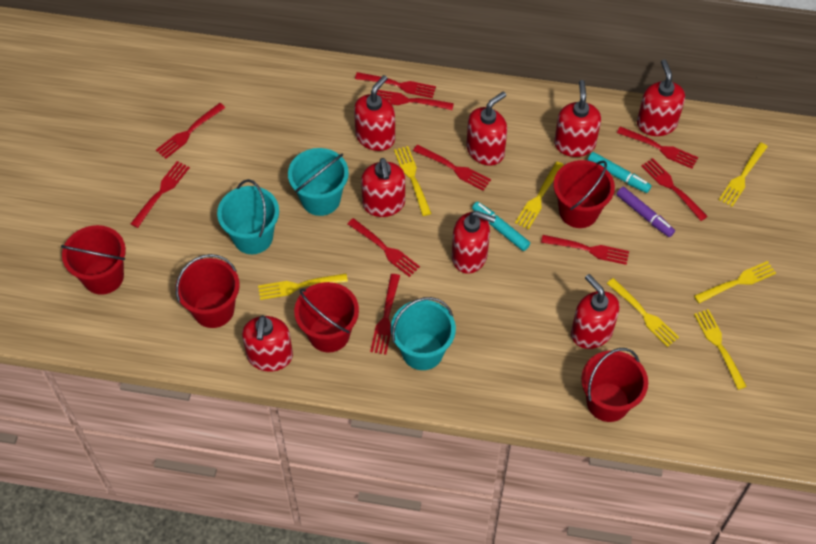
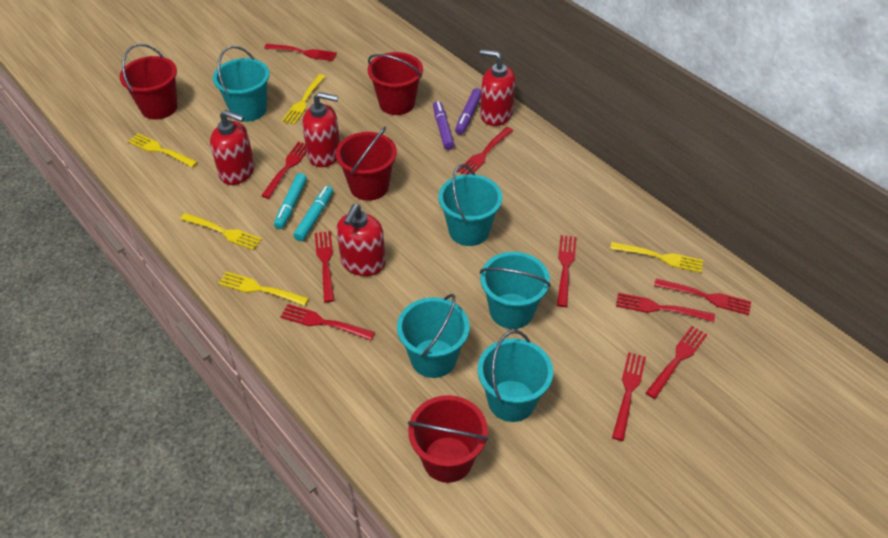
purple marker: [616,187,675,237] = 1 -> [433,101,454,150] [455,88,481,135] = 2
red bucket: [61,225,126,295] [175,254,240,328] [294,282,359,352] [553,160,615,228] [581,348,648,422] = 5 -> [120,44,178,120] [336,127,397,201] [368,52,423,115] [408,395,489,483] = 4
red soap dispenser: [242,315,293,372] [354,75,395,151] [361,158,405,217] [452,211,496,274] [466,91,507,166] [554,80,601,157] [571,274,619,349] [637,60,685,136] = 8 -> [210,110,255,185] [302,92,340,167] [337,204,386,276] [480,49,516,126] = 4
turquoise bucket: [217,179,279,254] [288,148,349,216] [391,297,456,370] = 3 -> [213,46,270,122] [397,294,469,378] [438,164,502,246] [478,330,553,422] [480,252,551,329] = 5
yellow fork: [258,274,348,300] [394,146,431,216] [515,162,564,230] [607,278,679,347] [694,261,776,303] [694,309,747,390] [719,142,768,207] = 7 -> [128,133,198,168] [180,213,262,250] [218,271,309,306] [282,74,326,125] [610,242,703,273] = 5

